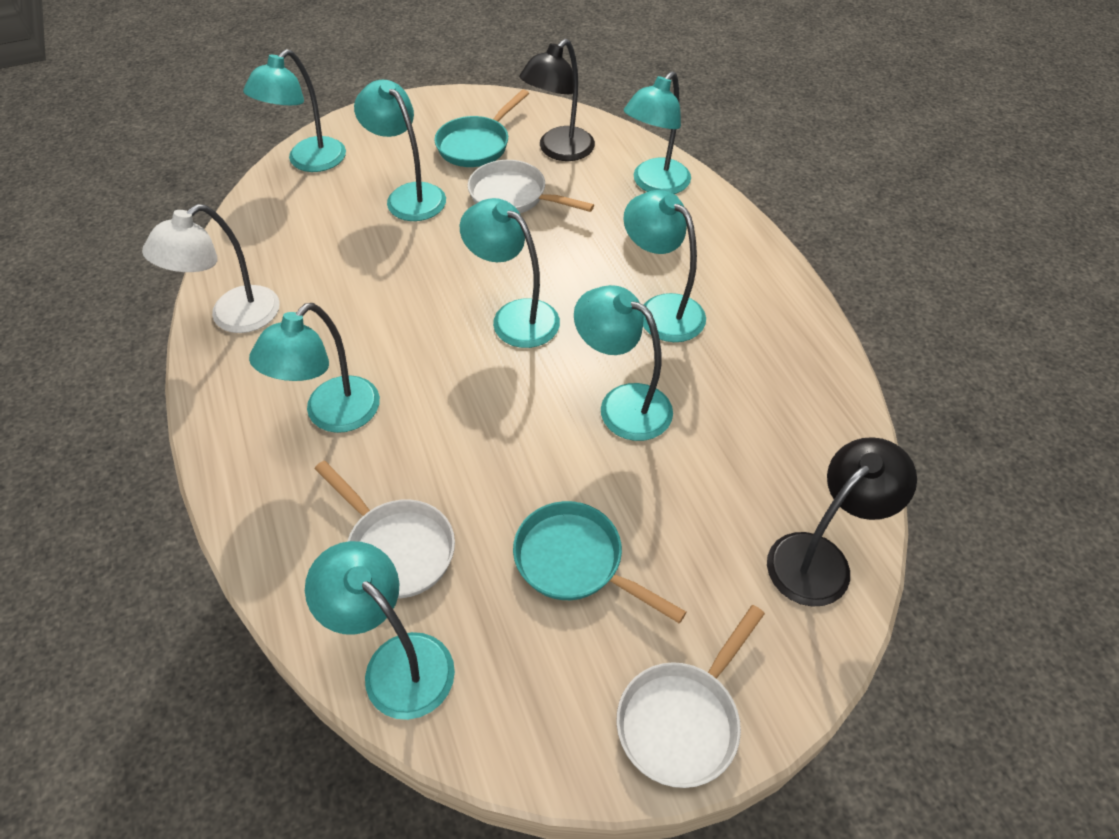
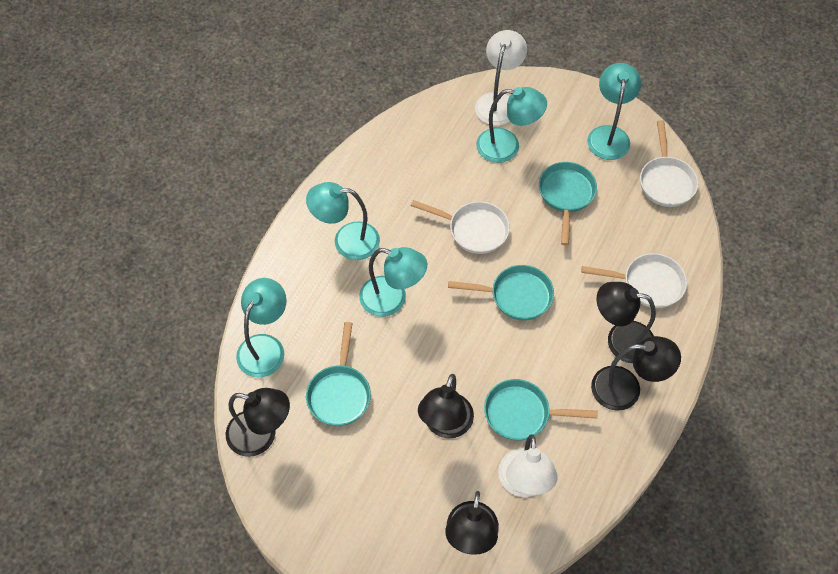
black lamp: [519,39,595,161] [767,437,917,607] = 2 -> [226,388,290,457] [418,374,474,438] [445,491,499,555] [591,336,681,411] [596,282,656,363] = 5
turquoise lamp: [243,49,346,172] [249,303,380,433] [305,541,455,720] [354,80,446,221] [460,198,560,348] [574,285,673,441] [623,190,706,342] [624,71,691,194] = 8 -> [236,278,287,377] [306,182,380,260] [359,247,427,317] [476,87,547,163] [587,63,641,160] = 5
turquoise pan: [434,89,529,167] [513,501,687,623] = 2 -> [306,322,371,426] [448,265,554,320] [484,379,598,441] [539,162,597,245] = 4
white lamp: [142,204,280,333] = 1 -> [475,30,527,126] [498,434,558,497] = 2

